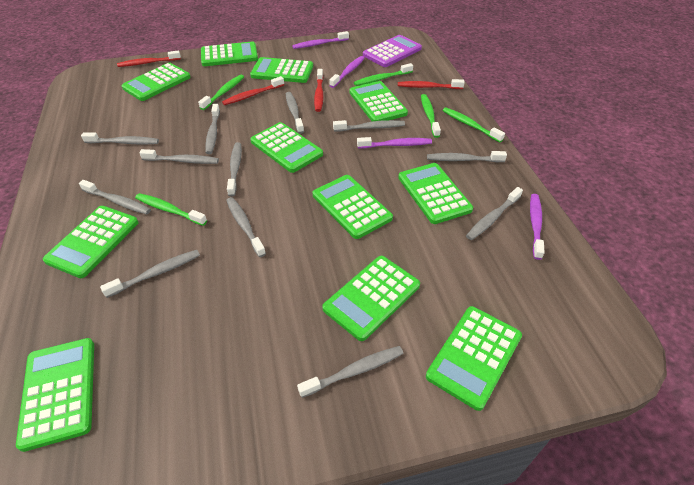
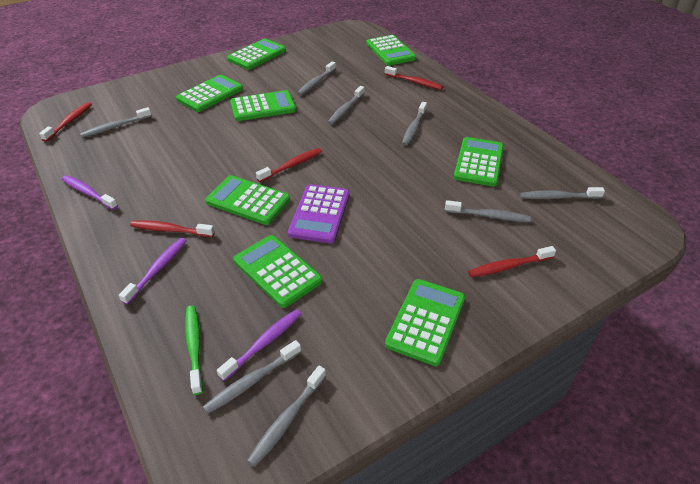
green calculator: [16,338,94,452] [43,206,139,278] [122,63,191,101] [201,41,258,66] [250,57,313,83] [250,122,323,173] [313,175,393,239] [322,256,420,341] [349,81,408,121] [398,163,473,224] [426,306,522,411] = 11 -> [176,75,243,112] [205,175,290,225] [227,39,286,70] [230,90,296,121] [233,235,322,308] [366,35,416,66] [385,279,465,366] [454,137,504,187] = 8
green toothbrush: [135,193,207,226] [198,75,244,110] [354,63,413,86] [421,94,441,138] [442,107,505,142] = 5 -> [185,305,203,395] = 1
grey toothbrush: [79,180,151,214] [81,132,159,144] [100,250,200,298] [139,149,219,164] [205,104,220,154] [226,197,266,257] [227,142,242,197] [286,92,304,134] [297,346,403,398] [333,120,405,132] [427,151,507,162] [466,187,523,240] = 12 -> [80,107,152,138] [203,340,301,414] [247,366,326,467] [297,62,336,96] [328,86,365,125] [402,102,427,146] [445,200,531,222] [520,187,605,199] = 8
purple toothbrush: [292,31,349,49] [329,56,365,88] [357,137,432,148] [530,194,545,260] = 4 -> [62,175,118,210] [119,238,187,305] [217,309,301,381] = 3
red toothbrush: [117,50,181,67] [222,76,284,105] [314,69,324,112] [398,79,465,89] = 4 -> [39,102,92,142] [130,220,215,237] [256,148,322,182] [385,66,443,90] [468,246,556,277] = 5

